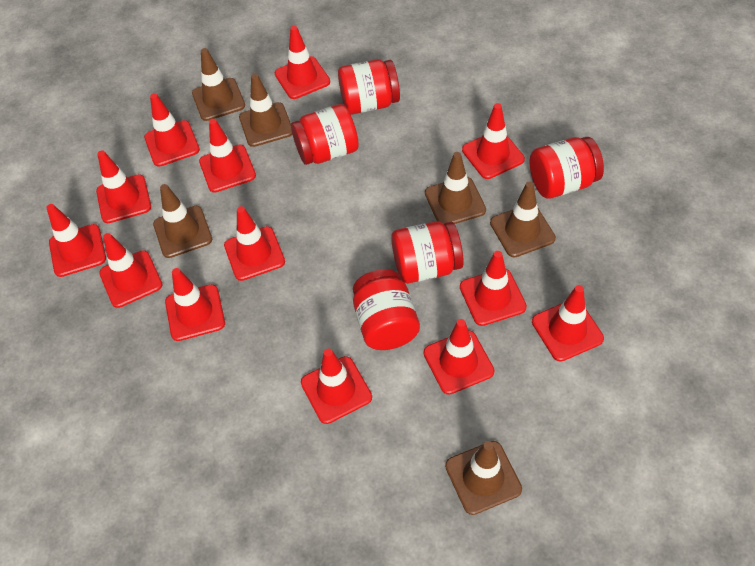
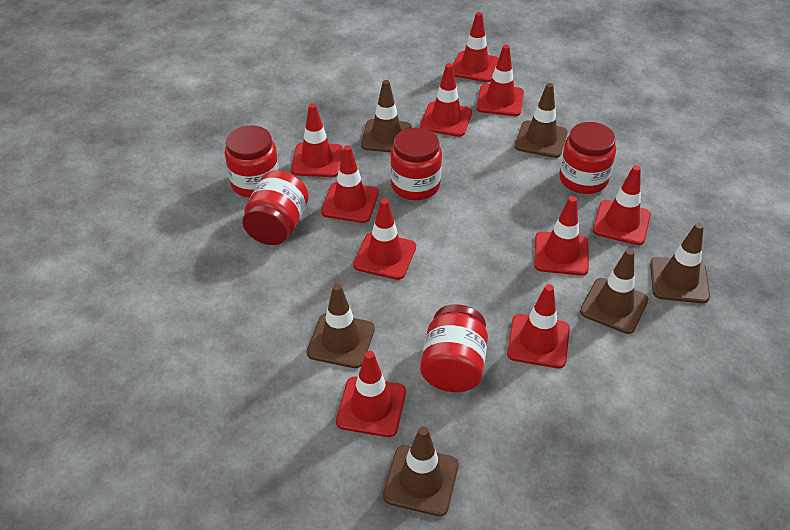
red traffic cone: [46,204,106,277] [96,150,151,223] [99,233,163,308] [144,93,200,167] [165,268,225,341] [199,119,256,193] [224,206,285,281] [275,26,330,99] [301,349,372,424] [424,319,494,395] [460,251,527,326] [462,103,525,179] [532,285,604,361] = 13 -> [291,103,343,177] [321,145,379,223] [336,351,406,437] [353,198,416,280] [420,63,472,137] [453,12,499,82] [476,45,524,116] [507,284,570,368] [534,196,589,276] [593,165,651,245] = 10

